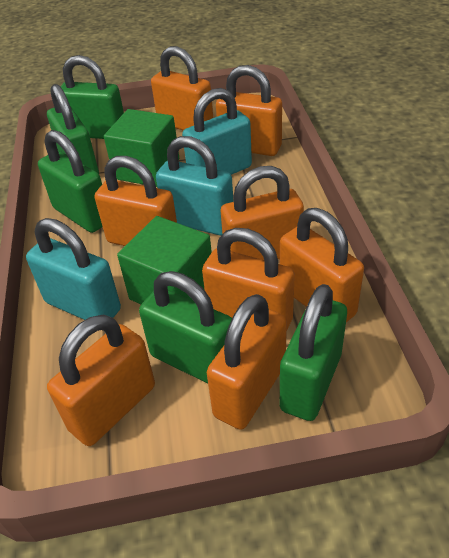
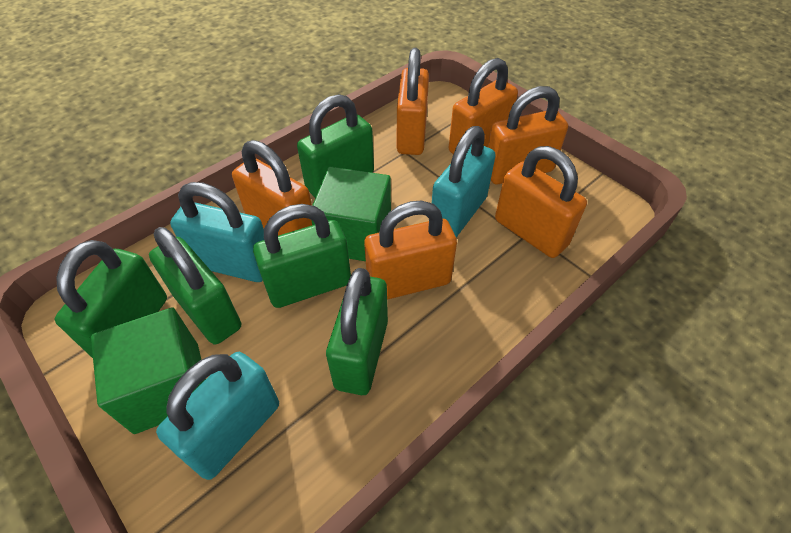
orange padlock: [47,314,155,446] [94,156,177,246] [151,46,213,130] [202,228,295,329] [207,294,287,430] [216,65,282,156] [221,166,304,260] [280,208,364,322] = 8 -> [232,140,312,236] [364,200,457,300] [397,48,429,155] [449,58,518,154] [488,86,568,184] [495,146,587,258] = 6

